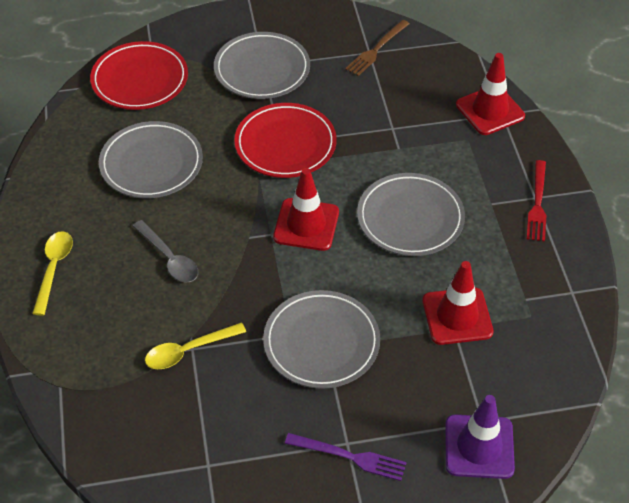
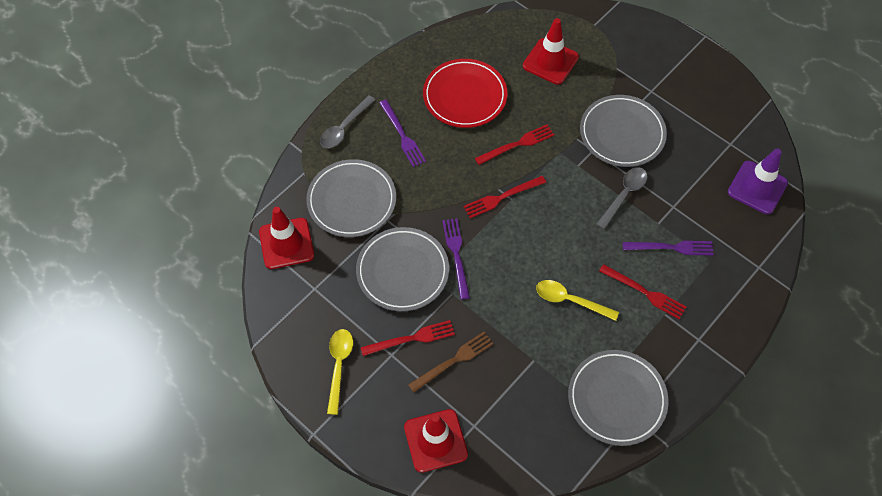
grey spoon: [133,220,198,282] = 1 -> [320,95,375,148] [596,167,647,230] = 2
purple fork: [285,433,407,481] = 1 -> [379,100,426,167] [442,218,470,300] [623,241,714,255] = 3
red fork: [527,160,547,241] = 1 -> [361,320,455,356] [463,176,546,218] [475,124,554,165] [599,264,686,319] = 4
red plate: [90,41,188,110] [234,103,337,178] = 2 -> [423,59,507,128] = 1

